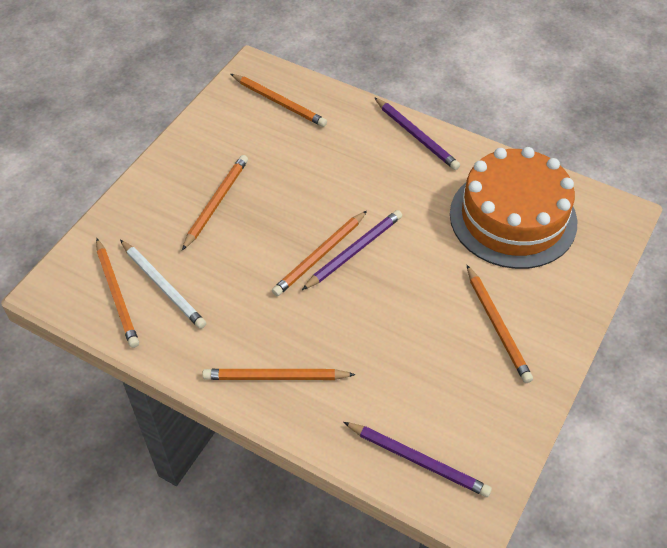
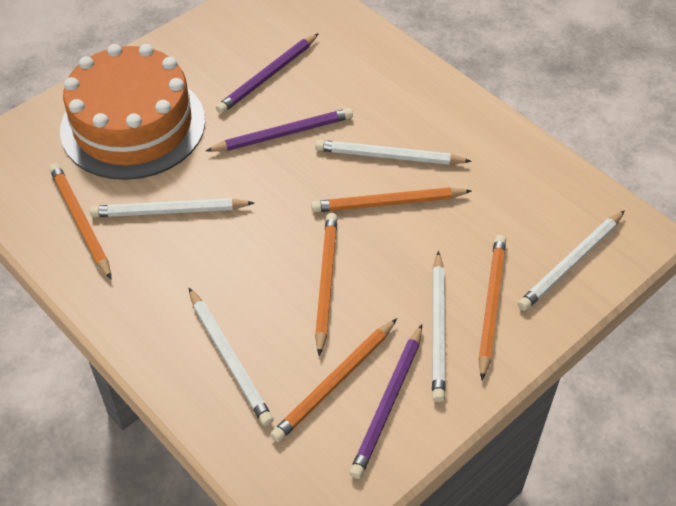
orange pencil: [96,238,139,348] [182,155,248,250] [202,369,356,380] [231,74,327,127] [272,211,367,296] [467,265,533,383] = 6 -> [49,163,112,280] [270,318,397,442] [311,187,472,212] [315,213,337,356] [478,235,506,380] = 5
white pencil: [120,240,206,329] = 1 -> [90,198,254,217] [189,288,274,426] [315,140,472,165] [432,251,446,402] [518,210,625,311] = 5

